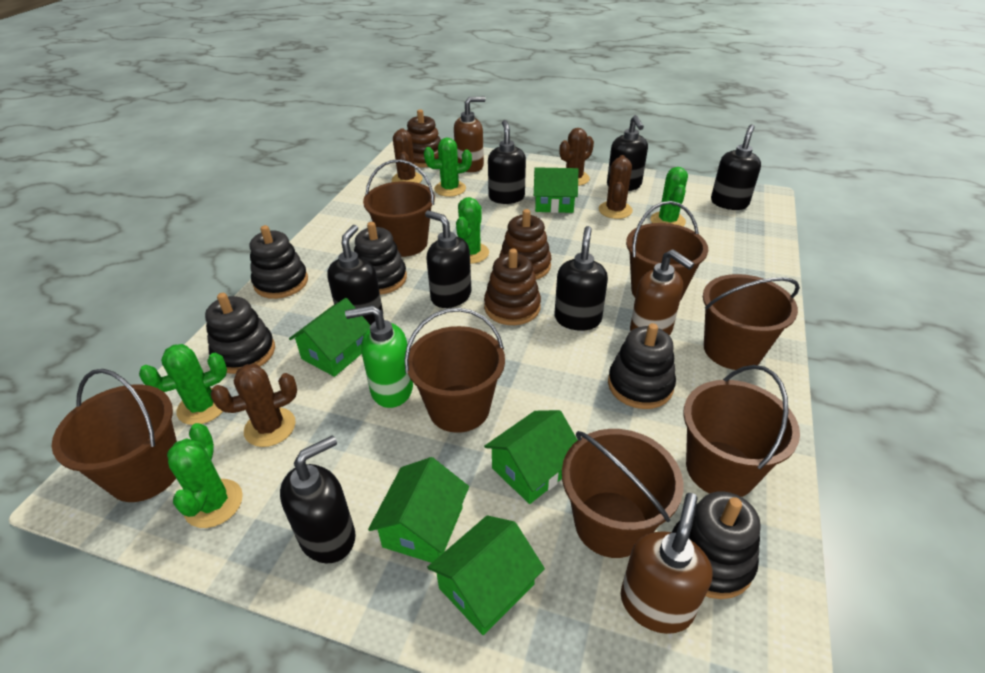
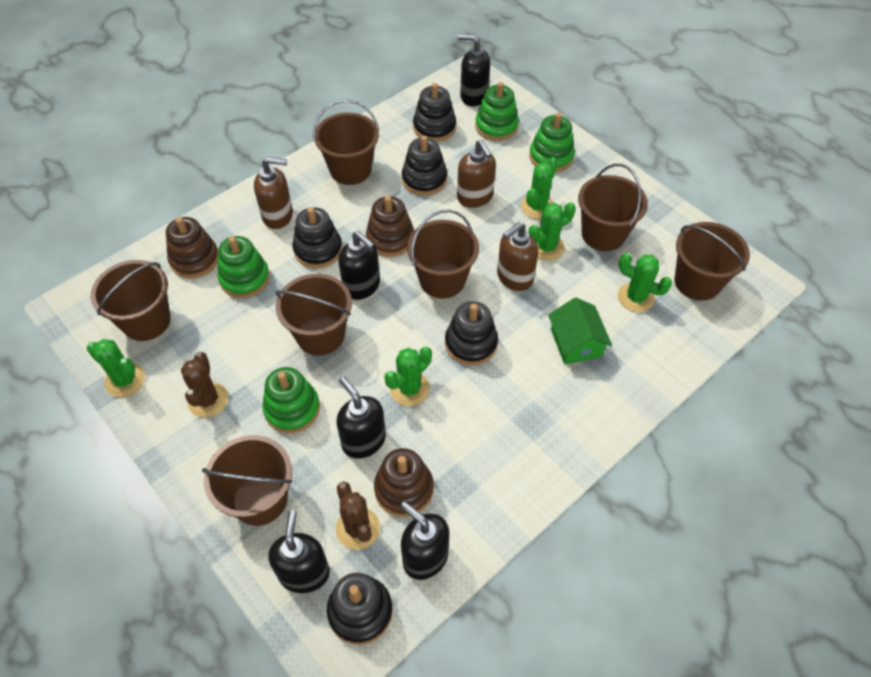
black soap dispenser: [280,435,355,564] [327,225,383,325] [425,210,472,308] [488,120,526,204] [554,226,608,331] [607,115,648,191] [711,124,761,210] = 7 -> [268,510,330,593] [336,376,386,459] [338,231,380,300] [400,501,449,580] [458,34,490,106] = 5
brown cactus: [211,364,297,447] [392,128,423,183] [559,128,594,186] [599,155,633,219] = 4 -> [181,352,228,418] [336,482,380,550] = 2
green house: [289,298,371,377] [368,457,469,563] [427,515,545,635] [484,410,577,504] [534,167,579,213] = 5 -> [548,297,612,364] = 1
green soap dispenser: [345,305,413,408] = 1 -> none = 0
green stacking toy: none = 0 -> [218,236,270,298] [262,367,320,434] [475,82,519,141] [529,113,575,172] = 4

